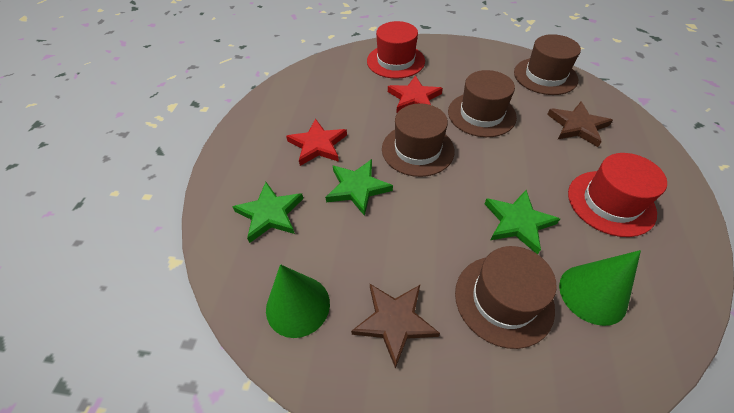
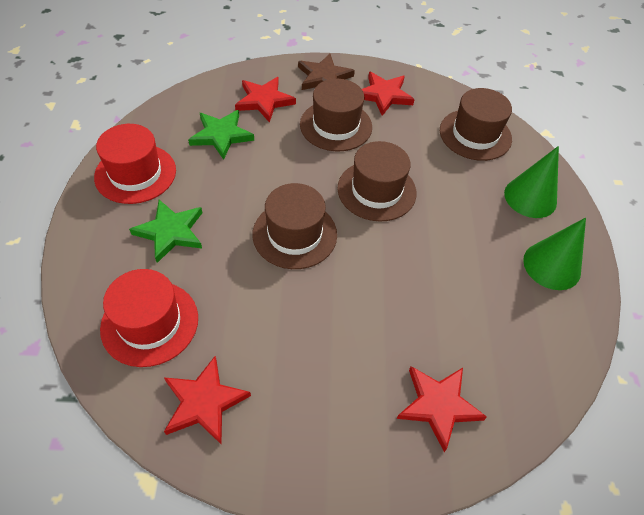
brown star: [351,284,440,369] [547,101,613,147] = 2 -> [298,54,355,90] = 1
green star: [232,182,303,243] [325,159,393,216] [485,190,560,254] = 3 -> [129,200,202,263] [188,110,254,160] = 2
red star: [286,118,347,166] [388,75,443,113] = 2 -> [164,356,251,444] [235,77,296,122] [362,72,415,116] [397,366,487,452] = 4

